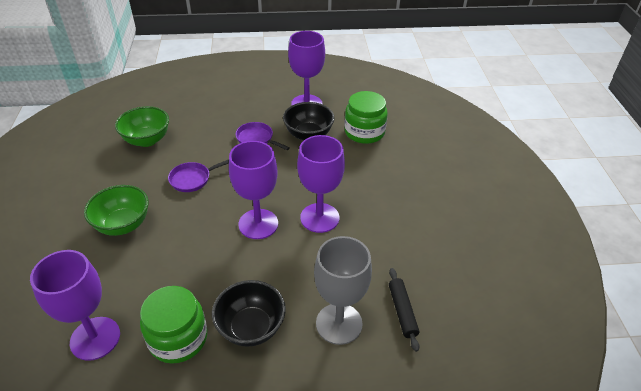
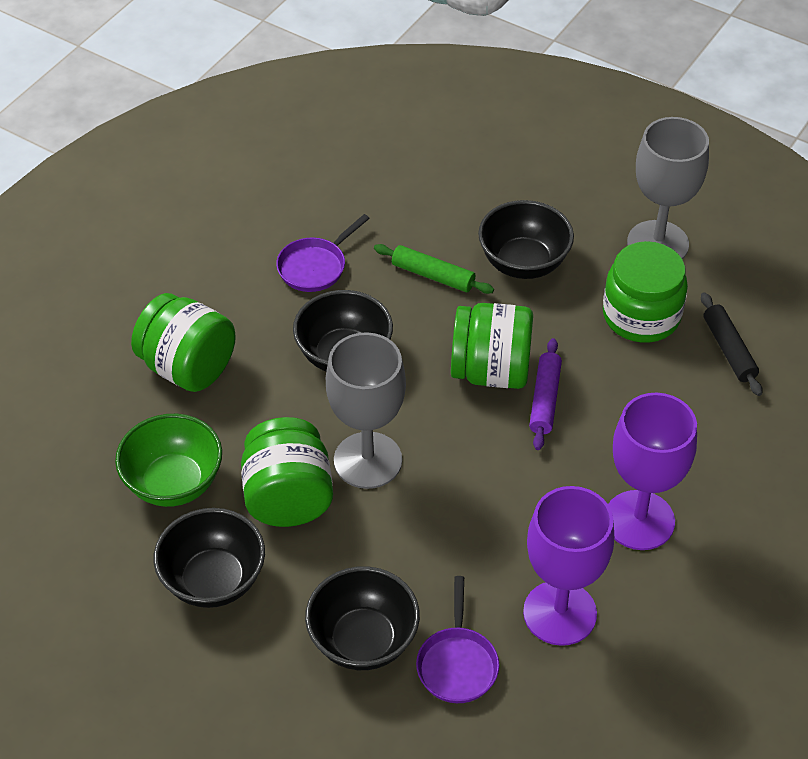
black bowl: [212,280,286,347] [283,102,335,141] = 2 -> [154,508,265,608] [293,290,393,371] [305,566,420,670] [478,200,574,279] = 4
green bowl: [84,185,149,236] [115,106,169,147] = 2 -> [115,414,222,507] = 1
green jar: [140,286,207,364] [344,91,388,144] = 2 -> [131,293,236,392] [241,417,333,527] [451,303,533,389] [603,241,688,343] = 4
green rolling pin: none = 0 -> [374,244,494,294] = 1
grey goblet: [314,236,372,345] = 1 -> [326,332,406,489] [627,117,709,259] = 2
purple goblet: [30,250,120,361] [229,141,278,239] [288,31,325,105] [297,135,345,233] = 4 -> [523,486,614,646] [608,393,697,550] = 2
purple rolling pin: none = 0 -> [529,338,562,450] = 1

